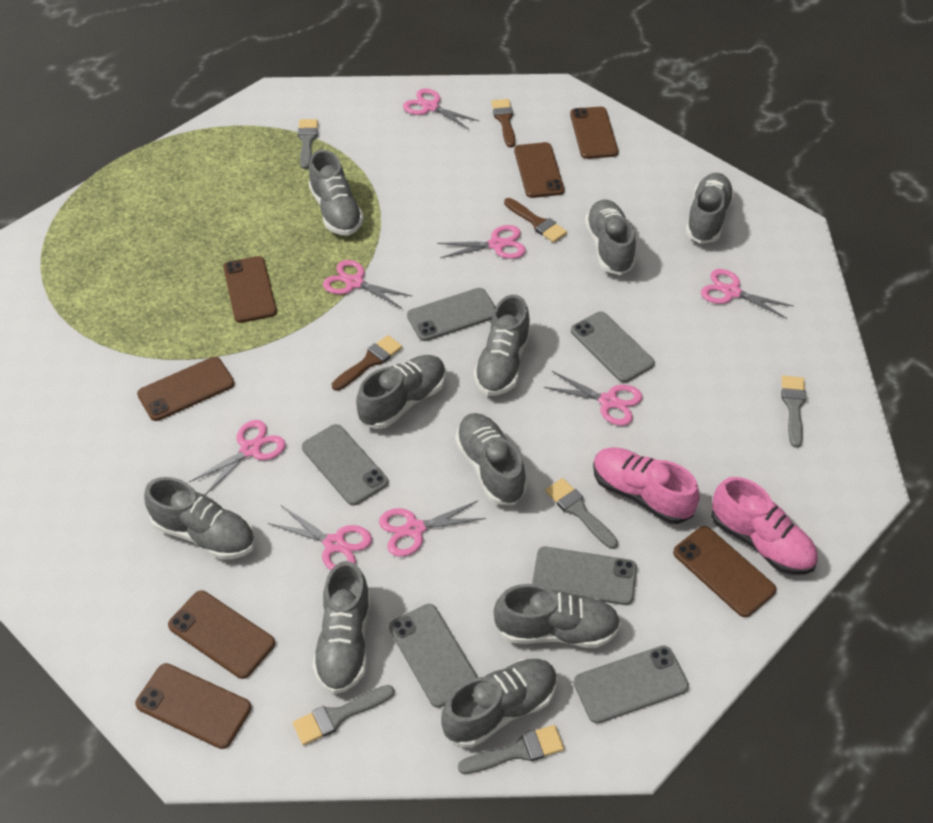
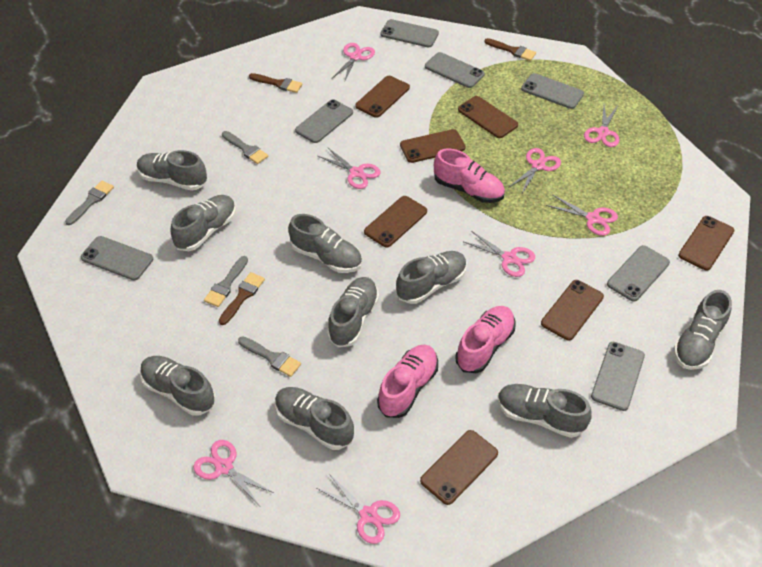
grey brush: [293,685,395,745] [298,119,318,169] [458,725,564,774] [545,478,618,549] [781,376,806,448] = 5 -> [65,181,114,225] [204,256,248,307] [222,131,268,164] [238,336,301,377] = 4
grey phone: [302,424,388,506] [389,604,478,708] [407,288,496,341] [532,547,637,605] [571,312,655,383] [574,645,689,724] = 6 -> [81,236,153,280] [295,99,353,143] [380,19,439,47] [425,52,485,88] [521,73,584,109] [591,342,645,411] [607,245,670,302] = 7
grey shoe: [144,477,255,560] [308,150,364,235] [313,561,371,694] [356,355,446,429] [441,659,558,748] [455,413,527,505] [474,295,531,396] [494,584,621,648] [585,199,636,275] [686,173,734,244] = 10 -> [137,150,207,191] [140,356,215,416] [170,195,236,251] [275,387,354,450] [288,214,362,273] [327,277,379,347] [396,251,467,304] [498,384,592,438] [673,290,732,370] = 9
pink shoe: [593,447,700,524] [711,477,818,575] = 2 -> [377,345,438,418] [434,148,505,203] [455,306,516,373] = 3

